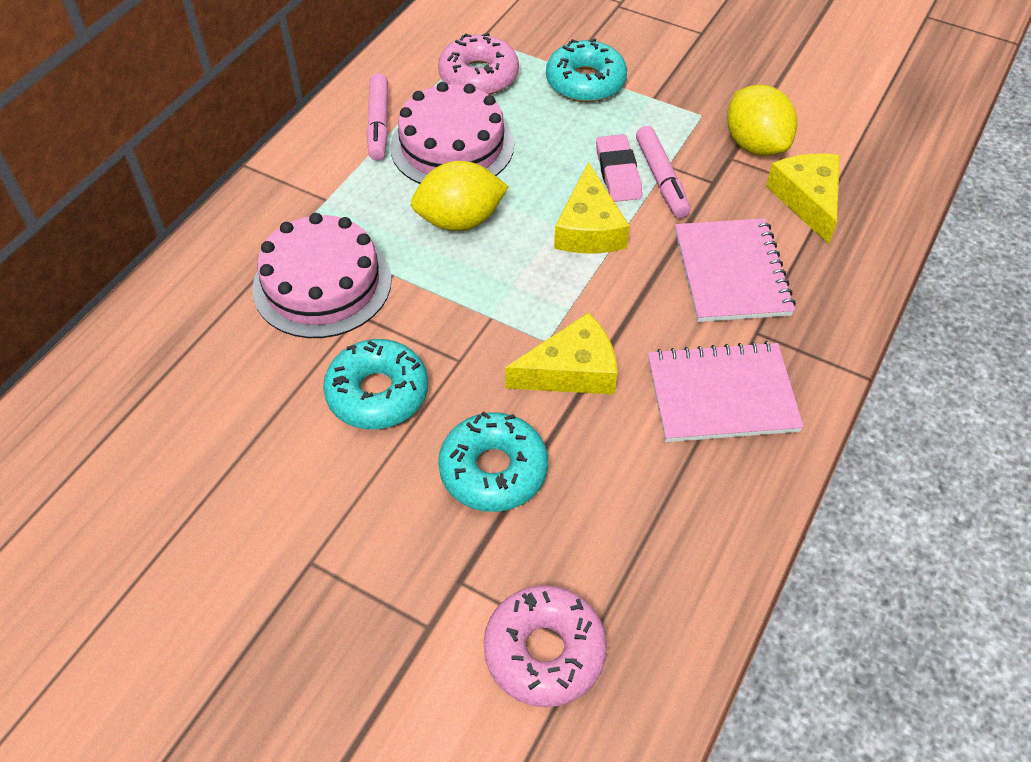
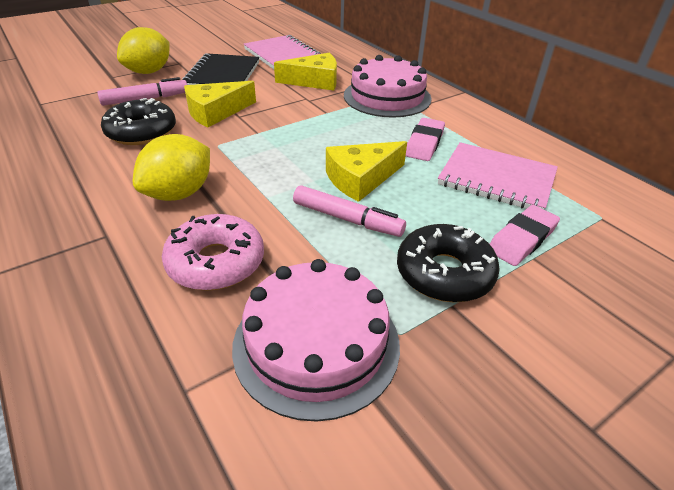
black donut: none = 0 -> [101,98,176,145] [397,224,500,302] = 2
black notebook: none = 0 -> [182,53,259,85] = 1
pink donut: [438,33,519,95] [484,585,607,707] = 2 -> [162,214,264,291] = 1
pink eraser: [596,134,642,202] = 1 -> [406,118,445,161] [490,205,560,266] = 2
turquoise donut: [323,339,428,429] [438,411,548,512] [546,38,627,102] = 3 -> none = 0

